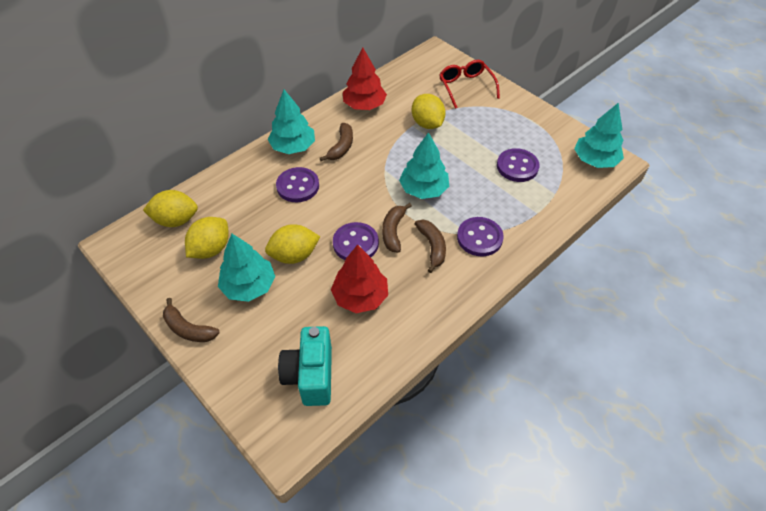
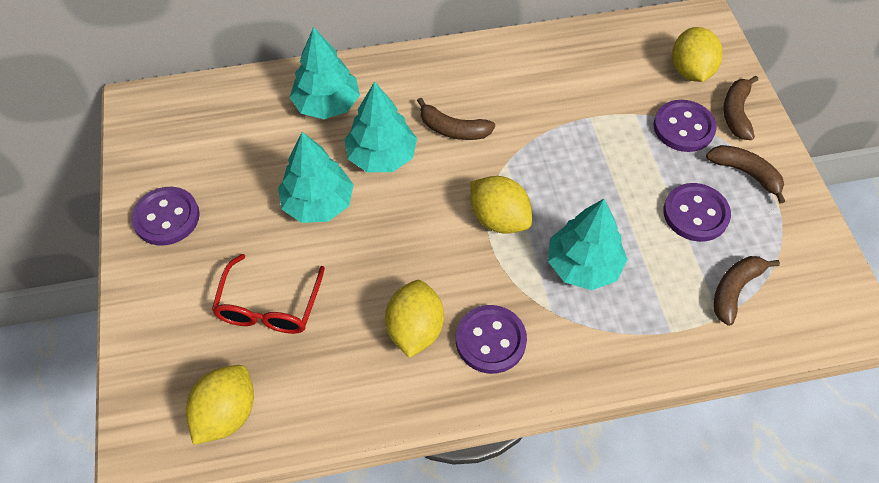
red tree: [331,244,388,313] [343,47,387,110] = 2 -> none = 0
turquoise camera: [278,326,332,406] = 1 -> none = 0

